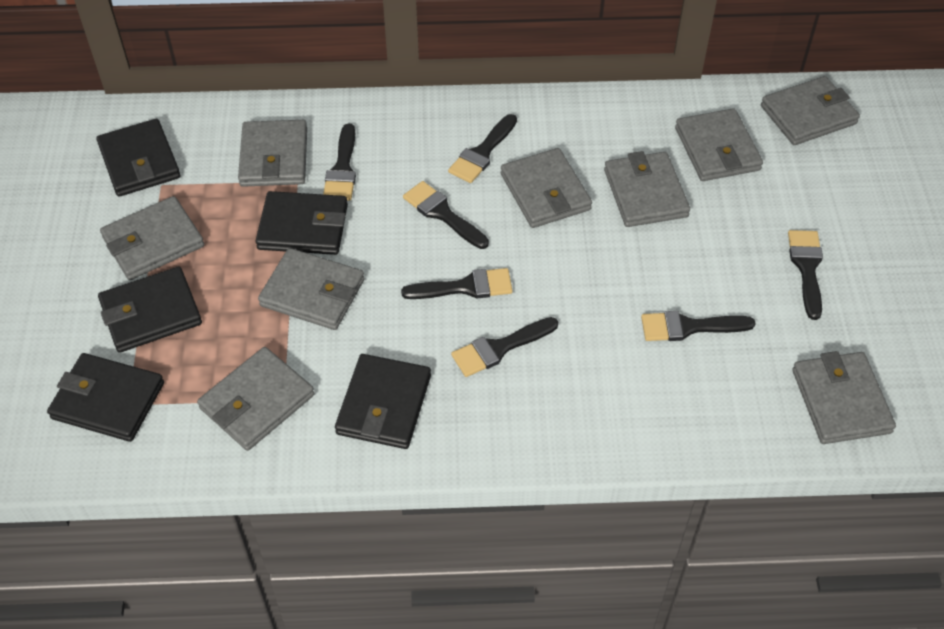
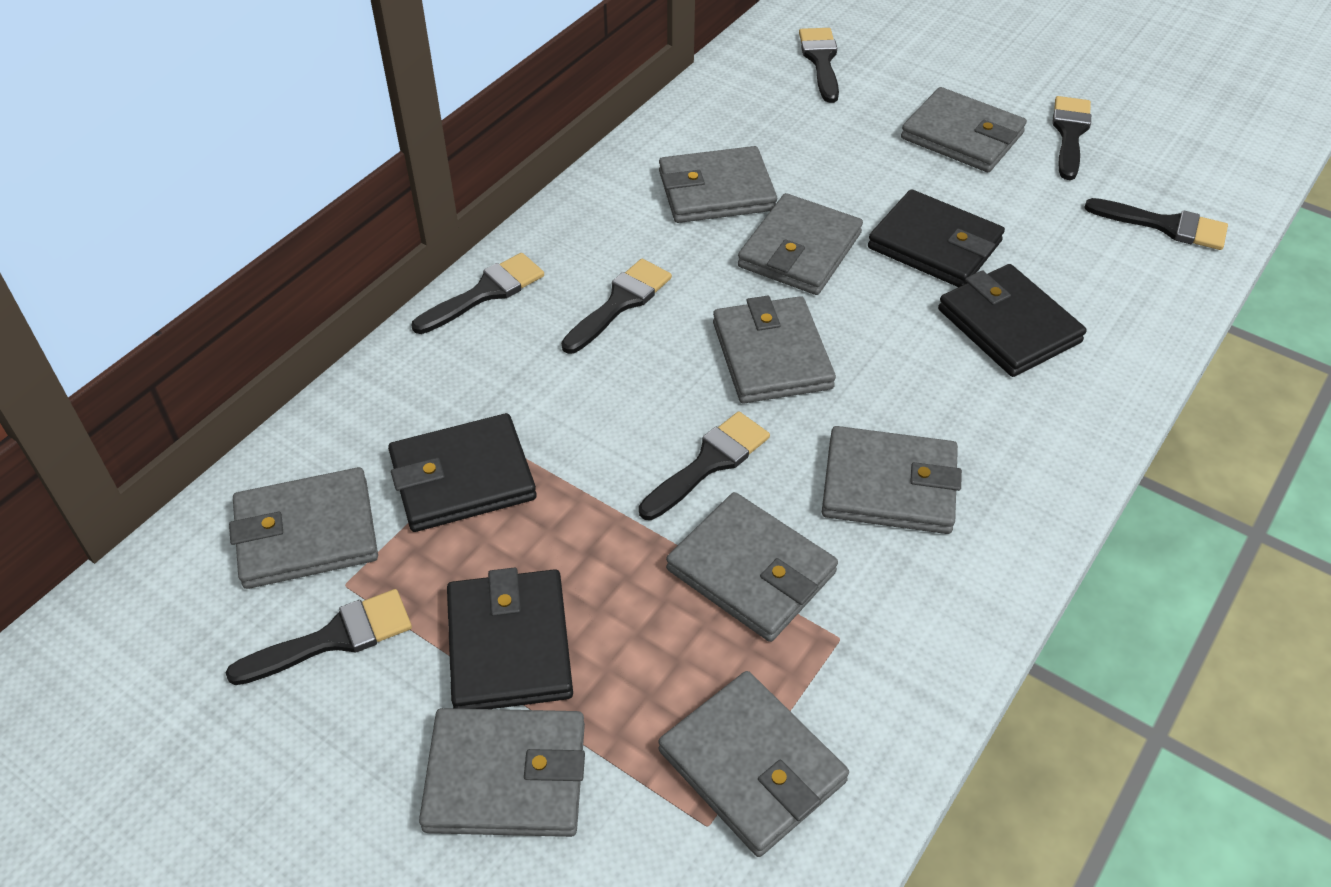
black wallet: [47,353,164,442] [96,119,180,197] [98,266,202,353] [256,191,348,255] [335,354,431,449] = 5 -> [388,413,537,532] [447,567,573,709] [868,189,1005,287] [938,264,1087,377] = 4

